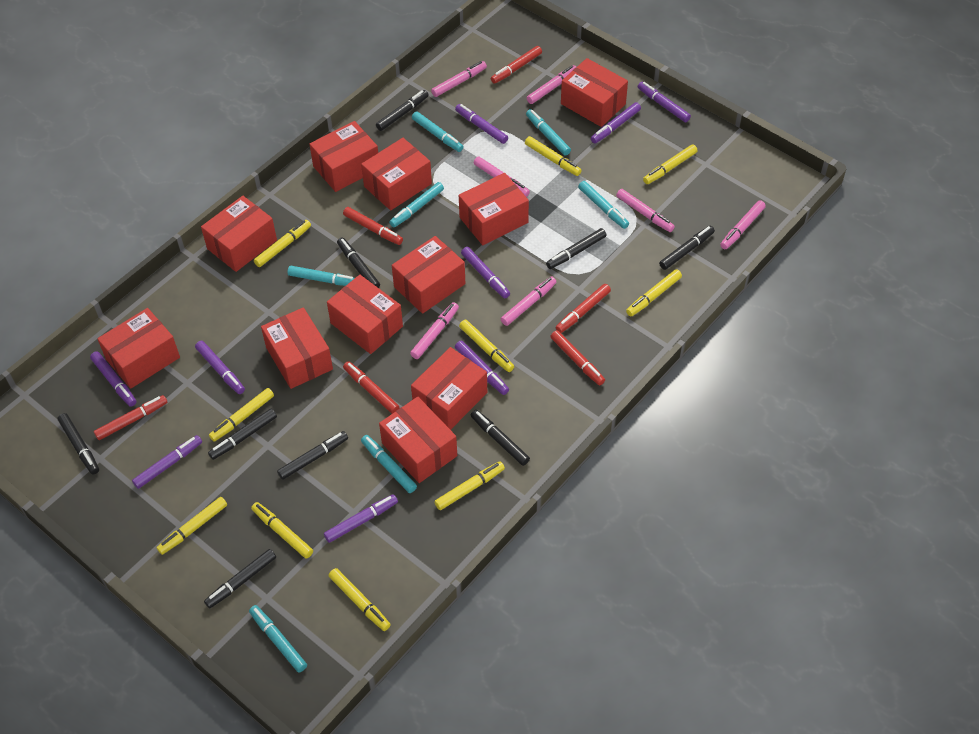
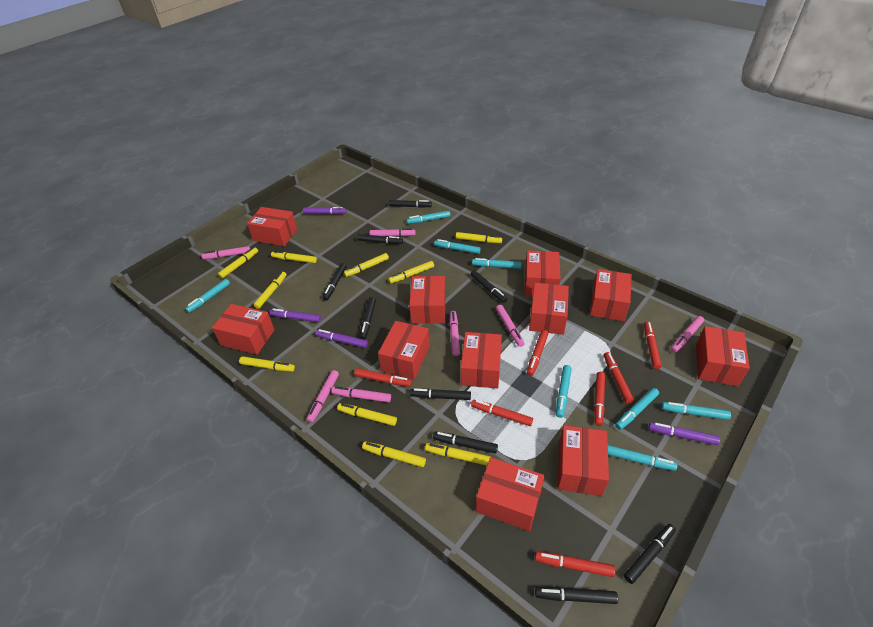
purple marker: [90,351,137,407] [132,435,202,489] [195,341,245,394] [324,494,398,543] [455,104,508,144] [455,341,509,395] [461,247,510,298] [591,102,641,143] [638,82,691,122] = 9 -> [269,308,321,322] [303,207,346,214] [315,329,368,348] [648,422,720,445] = 4
red marker: [94,395,168,440] [343,207,403,245] [343,361,399,414] [491,46,542,84] [550,330,605,386] [556,284,611,333] = 6 -> [354,368,412,387] [471,400,533,426] [527,330,548,376] [535,551,615,577] [594,372,605,426] [604,352,634,404] [644,321,662,369] = 7
turquoise marker: [249,605,307,673] [288,266,355,286] [361,435,417,493] [389,182,444,227] [412,111,464,152] [526,109,571,156] [578,181,629,229] = 7 -> [185,279,230,313] [406,211,450,224] [434,239,481,254] [472,258,522,269] [556,365,572,418] [608,445,677,471] [615,388,659,430] [662,402,731,420] = 8

